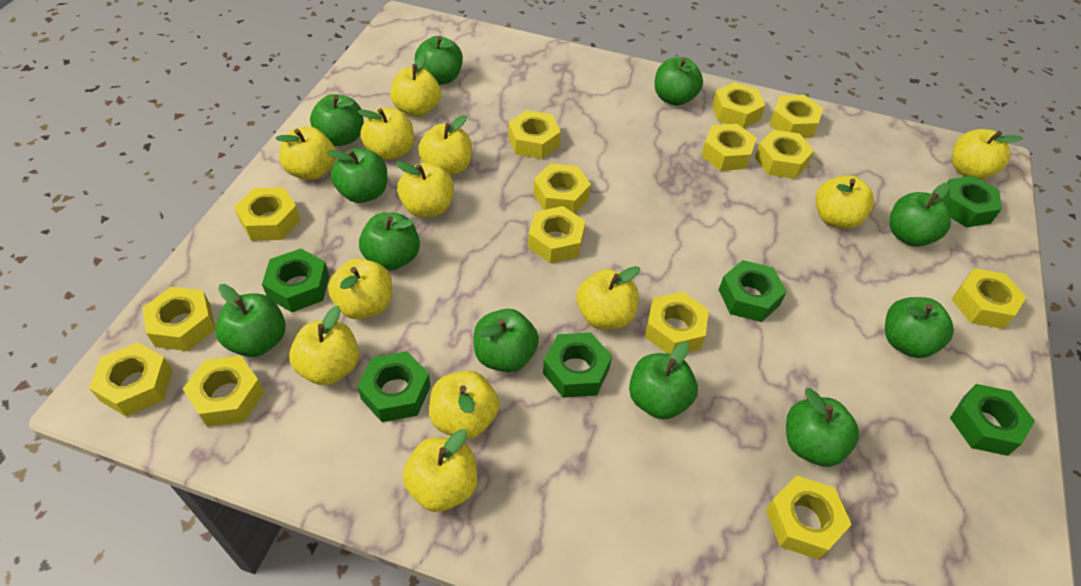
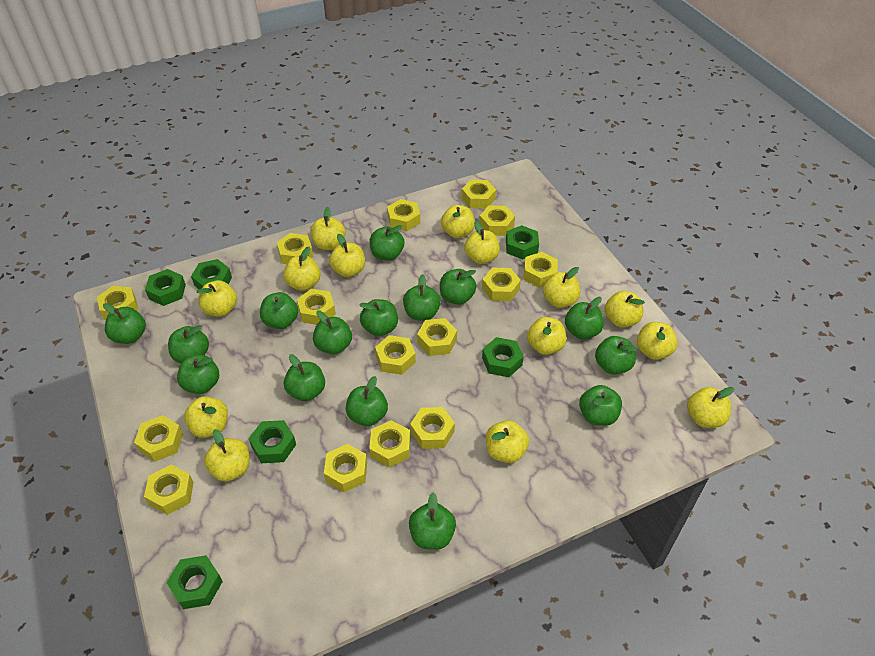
green apple: [215,284,286,357] [310,94,363,146] [327,148,387,203] [359,213,420,270] [415,36,463,85] [474,309,539,372] [629,342,698,420] [655,57,703,106] [786,388,859,467] [885,297,954,358] [889,183,951,247] = 11 -> [103,303,146,344] [168,325,209,363] [177,355,219,394] [260,292,298,329] [284,354,325,401] [313,310,352,355] [346,376,388,426] [359,299,398,336] [369,225,404,261] [403,274,441,321] [409,492,456,550] [440,269,476,305] [565,297,604,339] [579,385,622,426] [595,336,637,375] = 15
yellow apple: [276,126,335,180] [289,306,359,385] [328,258,392,320] [358,108,414,160] [390,53,441,117] [396,161,454,218] [402,429,477,512] [418,115,472,176] [429,370,499,439] [577,266,640,329] [815,175,874,229] [952,129,1023,180] = 12 -> [184,396,228,438] [197,280,237,317] [204,429,250,482] [284,247,321,291] [311,207,345,250] [329,234,365,277] [441,205,475,238] [464,221,500,264] [486,420,529,463] [527,317,566,355] [543,267,580,308] [605,291,645,328] [637,322,678,360] [687,387,735,428] = 14
yellow nut: [89,342,173,417] [142,287,215,351] [183,356,264,427] [234,188,300,241] [508,110,561,159] [528,206,586,263] [533,163,591,214] [645,292,709,354] [701,124,757,171] [712,82,765,128] [755,130,814,179] [766,476,852,560] [769,95,823,138] [951,268,1026,329] = 14 -> [97,286,139,320] [134,415,183,462] [144,465,194,515] [277,233,313,264] [297,289,336,325] [324,444,367,492] [369,420,410,467] [375,335,416,375] [387,199,420,231] [410,407,455,449] [417,318,457,356] [462,180,496,209] [479,206,515,236] [482,268,521,301] [523,252,558,288] = 15

